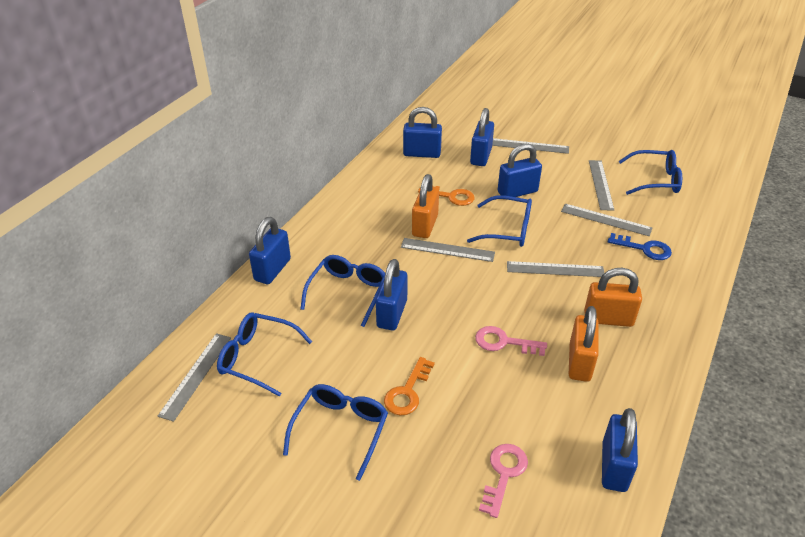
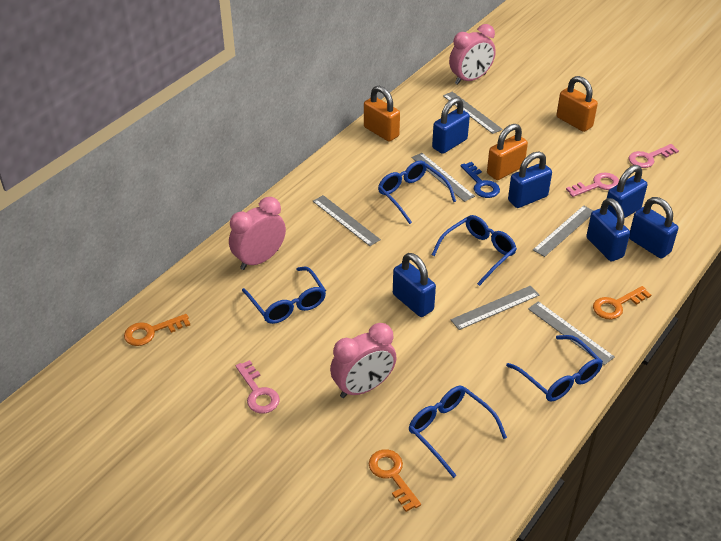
orange key: [384,357,435,415] [418,186,475,206] = 2 -> [124,314,190,346] [369,449,421,512] [593,286,651,319] = 3
pink clock: none = 0 -> [229,197,286,270] [330,323,396,398] [449,24,496,85] = 3
pink key: [475,326,547,356] [479,444,528,518] = 2 -> [236,360,280,414] [566,172,619,197] [628,144,679,168] = 3

